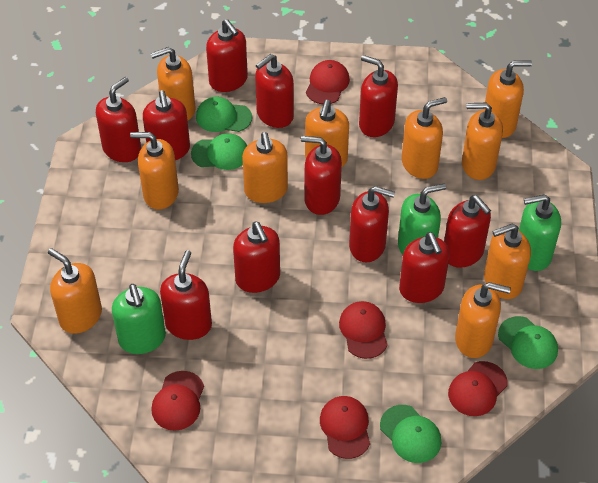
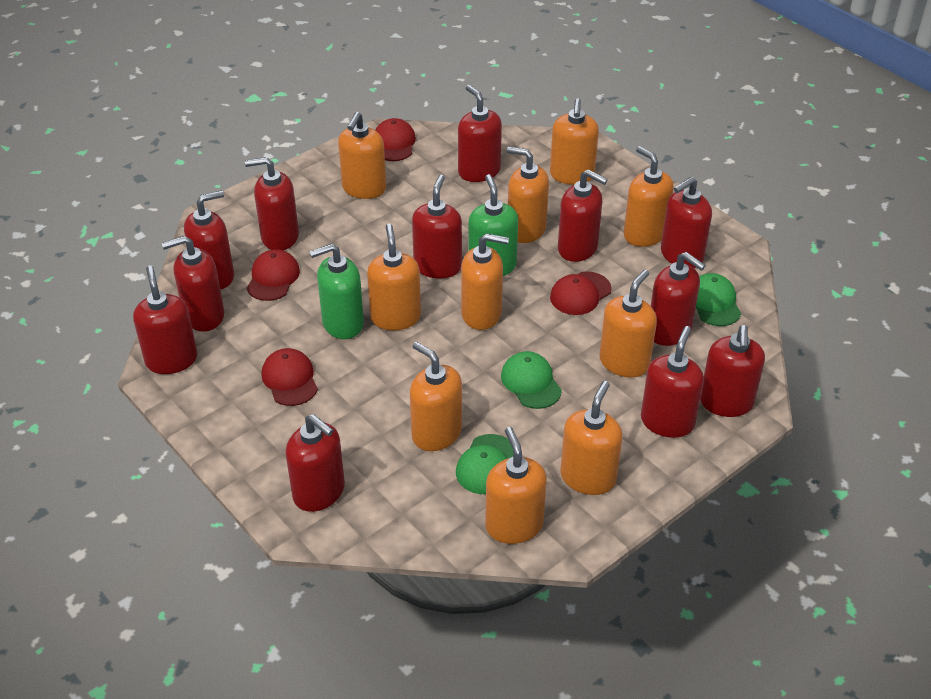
green cap: [191,133,247,170] [196,97,252,132] [380,405,441,463] [498,316,558,369] = 4 -> [456,434,514,494] [501,351,562,409] [696,273,741,326] = 3
green soap dispenser: [112,284,166,354] [398,183,446,255] [519,194,561,271] = 3 -> [309,243,364,339] [468,174,518,276] = 2
red cap: [151,371,204,431] [306,60,350,104] [320,396,370,459] [339,301,388,359] [448,361,508,416] = 5 -> [247,249,300,301] [261,348,318,406] [375,118,416,161] [550,271,612,315] = 4
red soap dispenser: [96,77,141,162] [143,90,190,160] [160,250,212,340] [206,19,248,92] [233,222,280,293] [255,54,294,128] [301,136,342,215] [349,186,395,262] [359,55,398,137] [399,232,450,303] [444,195,491,267] = 11 -> [133,266,197,374] [162,236,224,332] [184,190,234,290] [245,157,299,250] [285,414,345,512] [412,175,462,279] [458,85,502,182] [558,169,608,262] [641,326,704,438] [651,252,706,346] [661,177,712,268] [700,325,765,417] = 12

